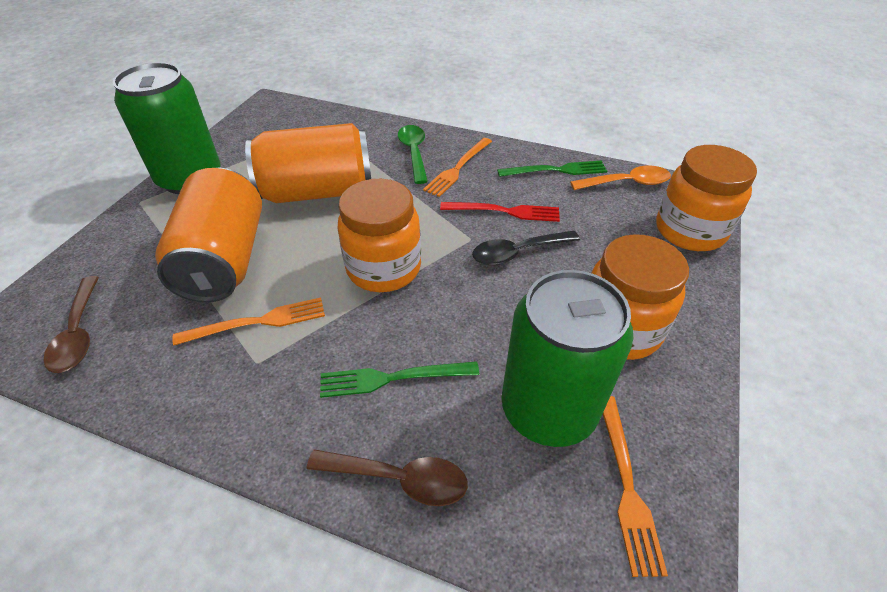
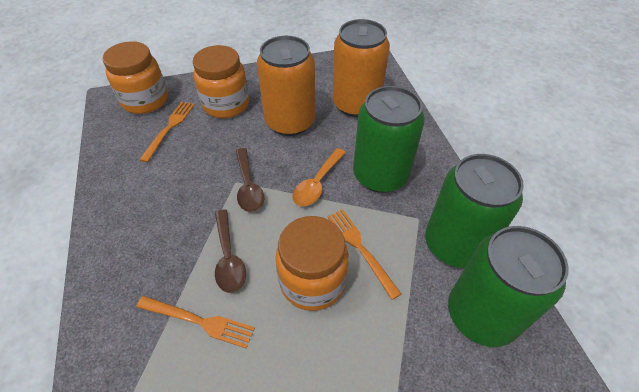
black spoon: [472,231,580,265] = 1 -> none = 0
green can: [113,62,221,194] [501,270,634,447] = 2 -> [353,86,425,193] [425,154,524,268] [448,226,569,347] = 3
green fork: [320,361,479,398] [497,161,607,177] = 2 -> none = 0
green spoon: [398,125,428,184] = 1 -> none = 0
red fork: [440,202,560,222] = 1 -> none = 0

